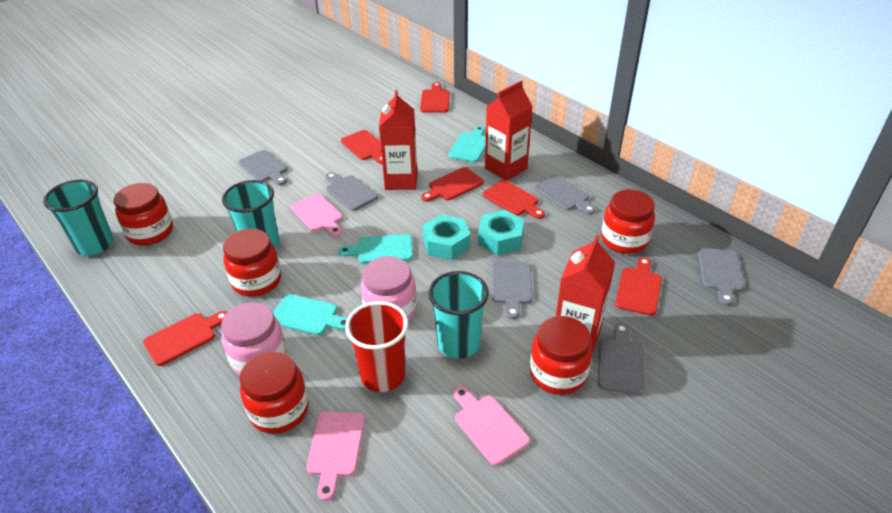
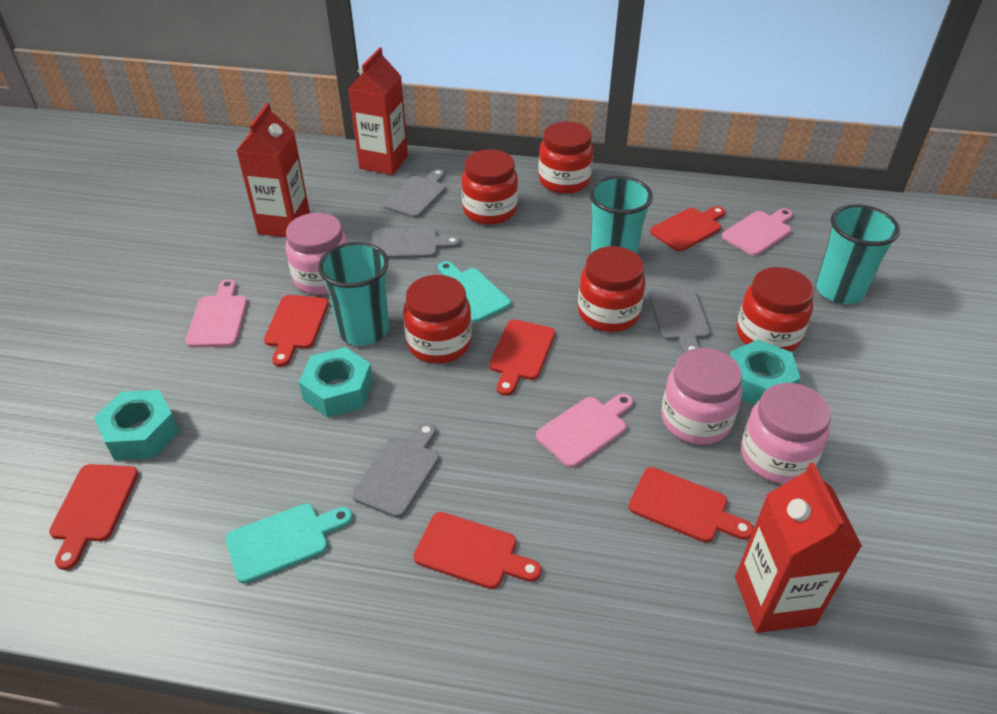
grey cutting board: [239,150,287,185] [326,172,378,211] [492,261,532,319] [534,175,595,215] [598,323,645,395] [698,248,744,305] = 6 -> [352,422,439,518] [372,228,460,259] [384,169,446,218] [649,288,710,353] = 4
pink jar: [221,302,286,376] [361,256,417,321] = 2 -> [285,213,348,295] [661,348,742,445] [741,383,831,484] = 3
red cup: [345,301,408,392] = 1 -> none = 0
turquoise cutting board: [273,294,347,335] [338,234,413,264] [448,126,486,162] = 3 -> [226,504,353,584] [438,261,511,323] = 2
turquoise nut: [423,214,470,260] [478,210,524,255] = 2 -> [94,390,179,461] [299,347,373,418] [729,340,801,405] = 3

